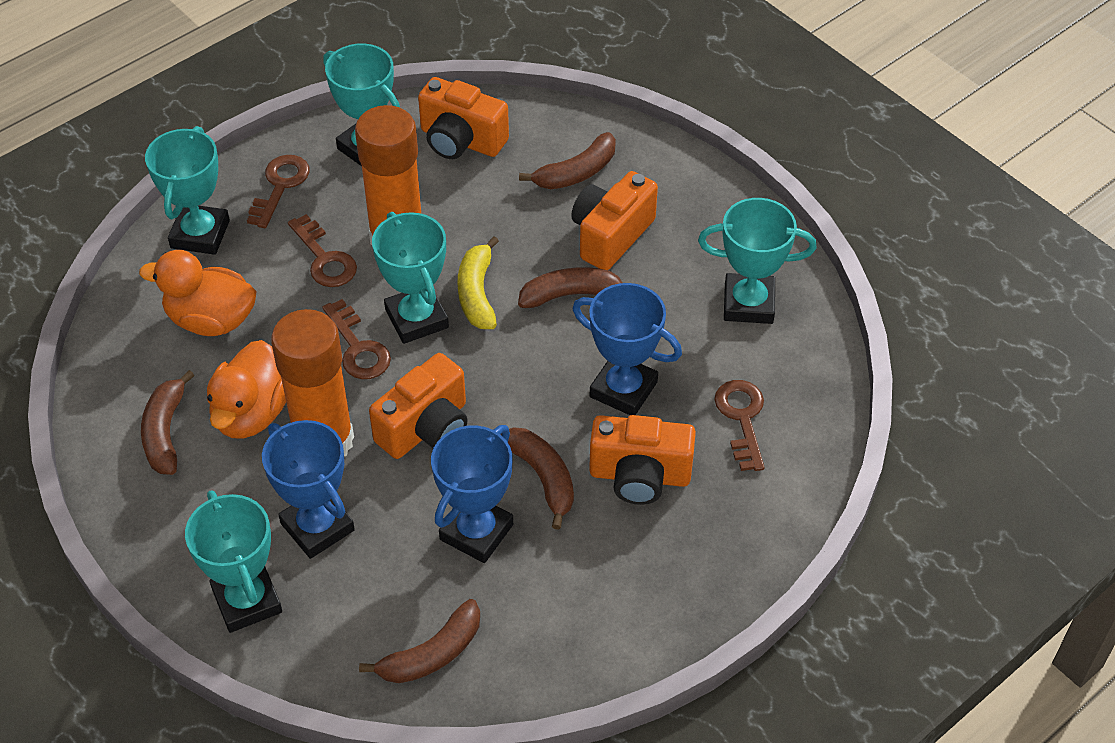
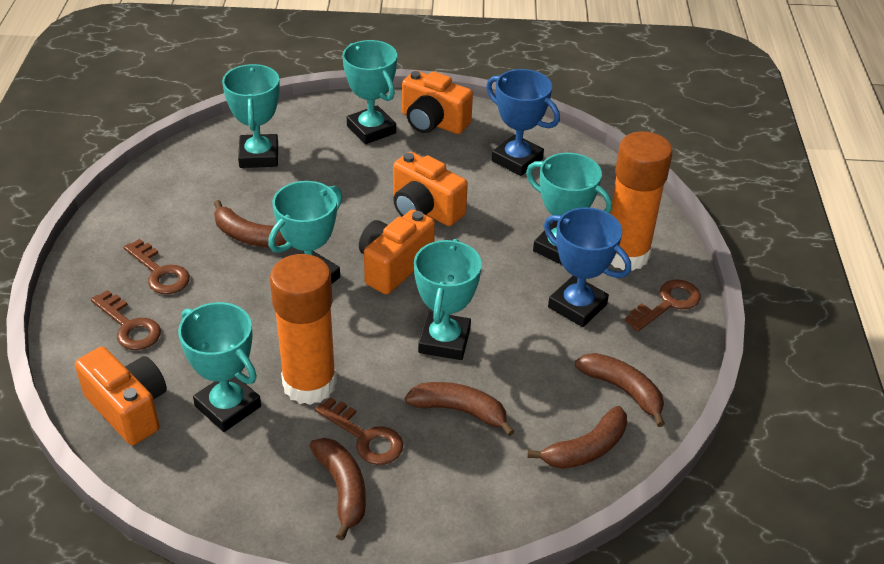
blue trophy: [262,420,355,559] [431,425,513,563] [572,283,682,415] = 3 -> [486,69,560,176] [544,207,631,327] = 2
orange duck: [139,250,257,336] [207,340,286,439] = 2 -> none = 0
turquoise trophy: [145,126,230,255] [185,490,282,633] [323,43,400,166] [372,212,449,344] [698,198,817,324] = 5 -> [178,302,261,432] [222,64,280,168] [268,181,342,284] [343,40,397,144] [414,239,482,360] [526,153,612,265] = 6
yellow banana: [458,237,499,329] = 1 -> none = 0

